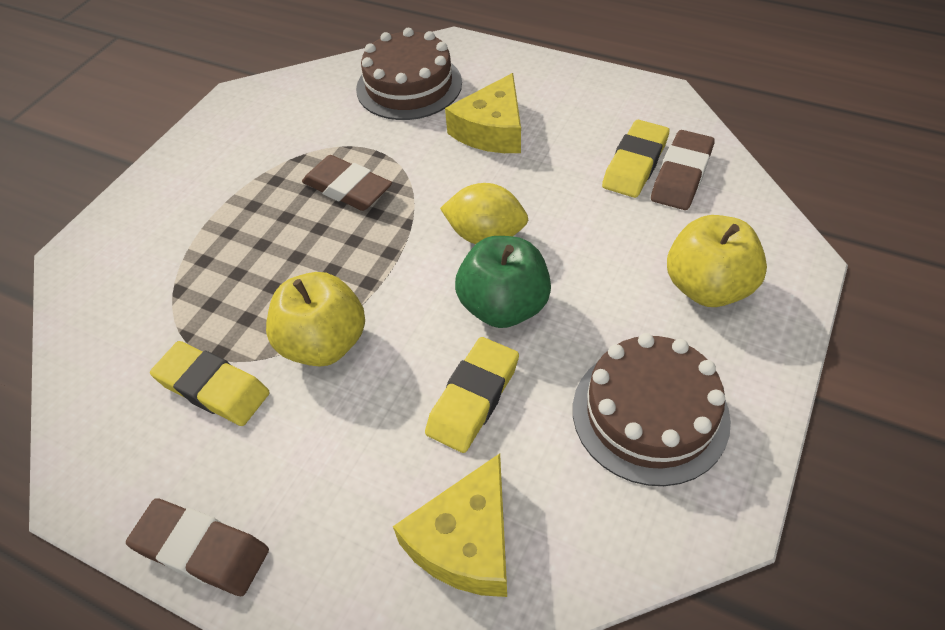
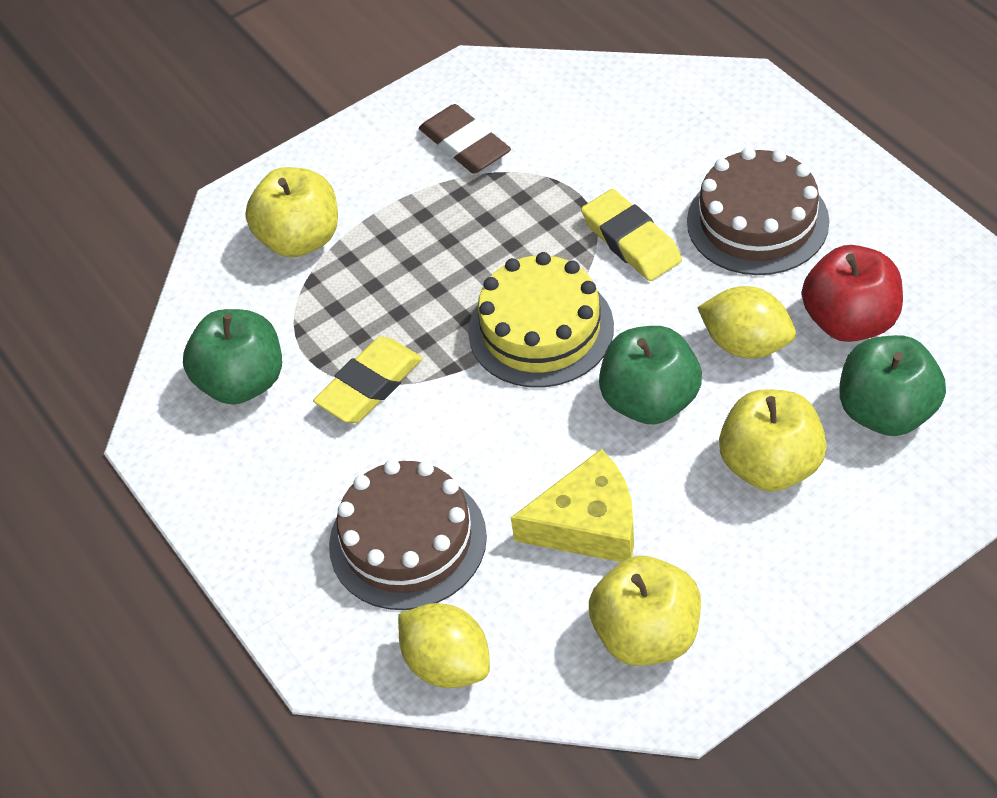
brown eraser: [126,498,269,596] [302,155,392,211] [651,130,715,210] = 3 -> [419,104,511,174] = 1
green apple: [455,236,551,328] = 1 -> [183,309,282,405] [599,326,702,424] [839,335,946,436] = 3
red apple: none = 0 -> [802,245,903,342] = 1
yellow apple: [266,272,365,367] [667,215,767,307] = 2 -> [245,167,338,257] [589,556,701,666] [719,389,827,492] = 3
yellow cake: none = 0 -> [468,252,614,387] = 1
yellow cheese: [393,453,507,597] [445,73,521,153] = 2 -> [511,449,634,562] = 1
yellow eraser: [150,341,270,426] [425,337,519,453] [602,120,670,198] = 3 -> [313,336,422,423] [581,189,682,281] = 2
yellow lemon: [440,183,528,244] = 1 -> [398,603,490,688] [697,286,796,358] = 2

